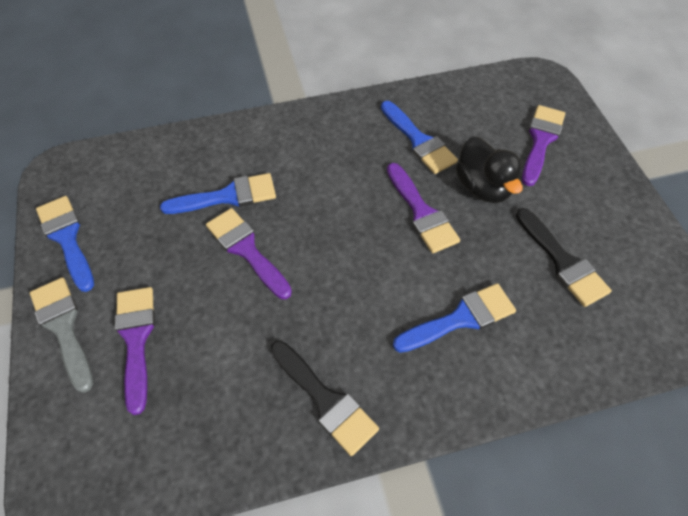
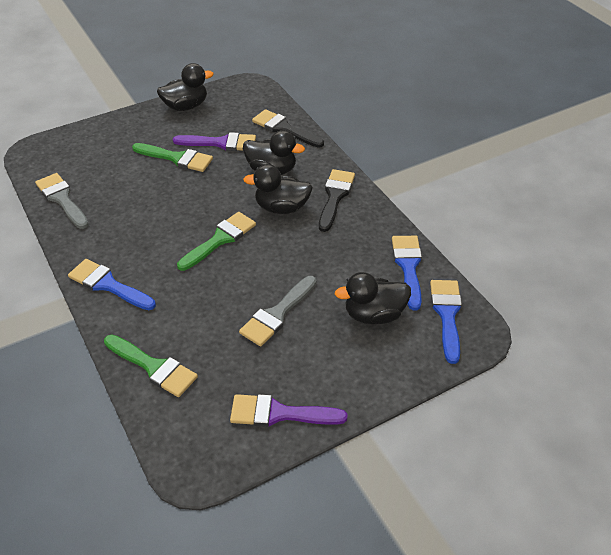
black duck: [456,136,523,203] = 1 -> [157,63,214,111] [243,130,305,175] [243,164,313,214] [335,272,411,325] = 4
blue brush: [36,196,94,292] [160,173,276,214] [381,101,458,174] [393,283,516,353] = 4 -> [68,259,156,310] [392,236,422,311] [430,280,462,364] = 3
green brush: none = 0 -> [104,334,198,397] [132,143,213,172] [177,212,256,271] = 3
grey brush: [30,277,93,393] = 1 -> [35,173,89,229] [239,276,317,346] = 2
purple brush: [115,287,155,415] [206,208,292,299] [387,163,460,253] [522,105,565,186] = 4 -> [173,132,256,151] [230,394,347,427] = 2

